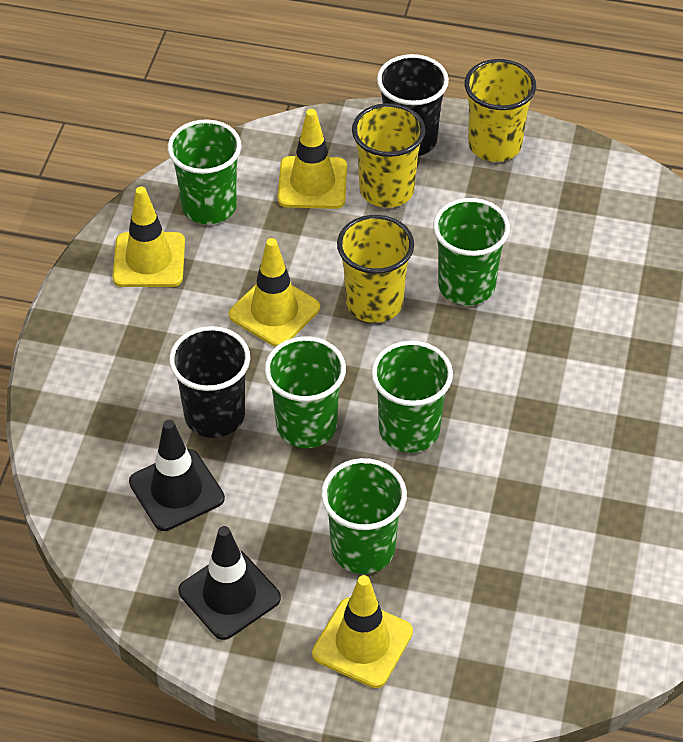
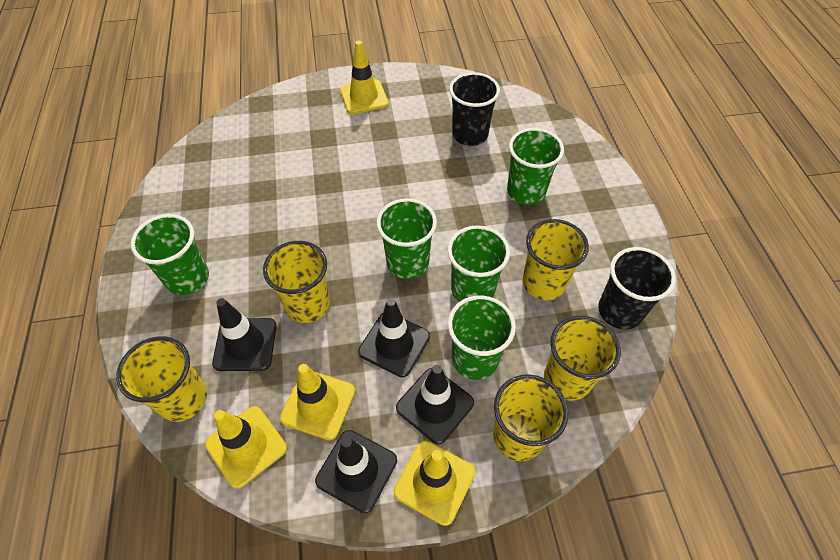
black traffic cone: [129,420,225,531] [178,526,281,640] = 2 -> [212,298,277,371] [315,430,397,513] [358,298,430,378] [396,365,474,444] = 4
yellow cup: [337,215,414,323] [352,103,425,208] [465,59,536,162] = 3 -> [116,336,207,422] [263,241,330,323] [493,374,568,461] [522,219,589,300] [544,316,621,401] = 5

